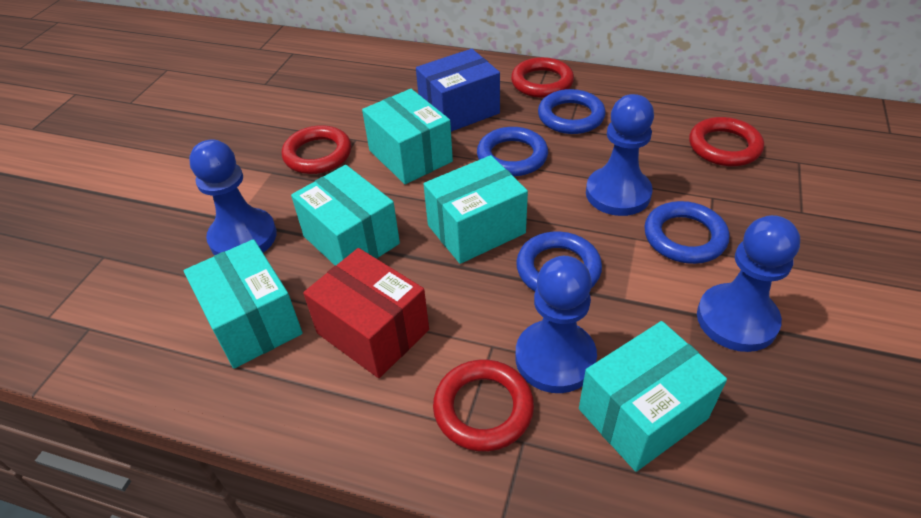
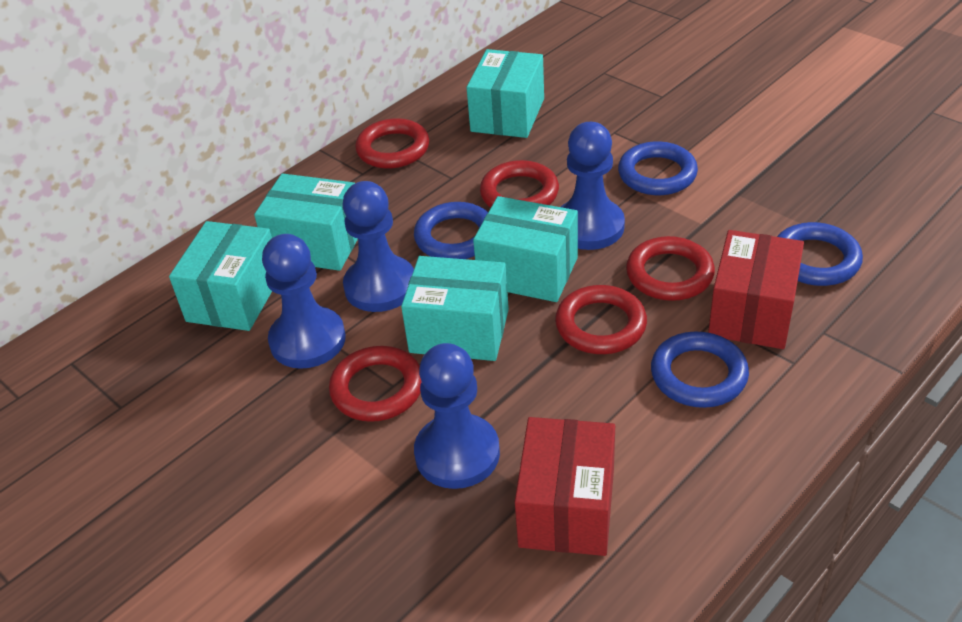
blue box: [416,49,500,132] = 1 -> none = 0
red box: [303,248,429,378] = 1 -> [515,417,615,556] [708,230,804,349] = 2
red ring: [282,125,351,174] [433,360,534,452] [511,57,574,98] [689,117,764,166] = 4 -> [329,346,422,422] [355,118,429,169] [480,160,559,208] [555,285,647,354] [626,236,715,301] = 5

